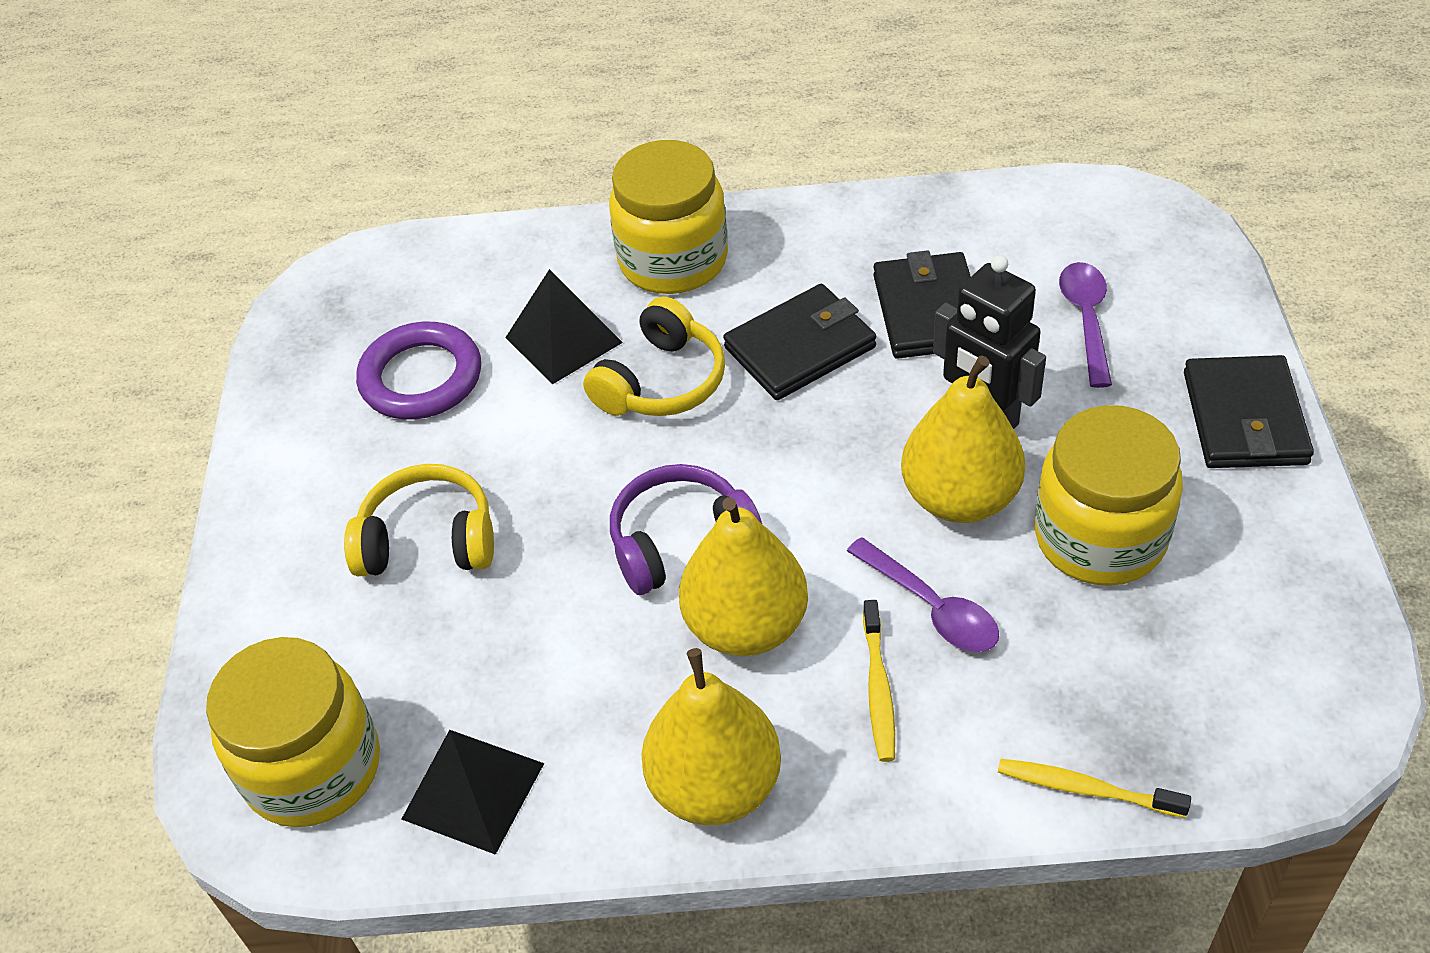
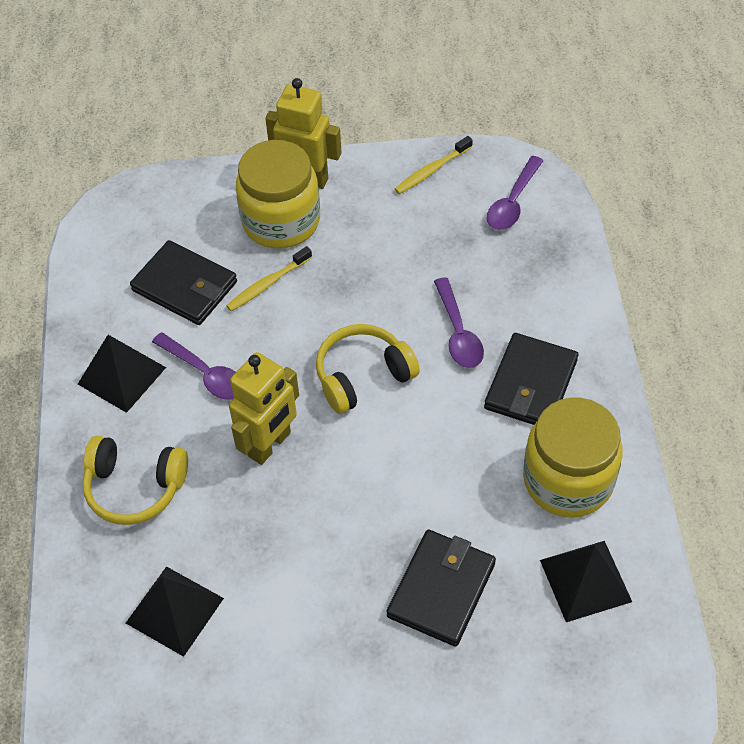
black pyramid: [402,730,544,855] [505,269,623,384] = 2 -> [78,335,166,413] [126,566,224,657] [540,541,632,622] = 3
black robot: [933,255,1046,429] = 1 -> none = 0
purple headphones: [610,464,762,595] = 1 -> none = 0
purple ring: [356,322,481,420] = 1 -> none = 0
purple spoon: [847,537,999,652] [1059,262,1112,388] = 2 -> [152,332,236,400] [434,277,484,368] [487,156,544,230] = 3
yellow jar: [206,637,380,827] [609,140,728,294] [1035,405,1183,586] = 3 -> [236,140,320,249] [523,398,623,518] = 2
yellow pear: [641,648,781,825] [679,497,808,656] [901,355,1025,523] = 3 -> none = 0
yellow robot: none = 0 -> [229,352,299,465] [265,78,342,189] = 2

